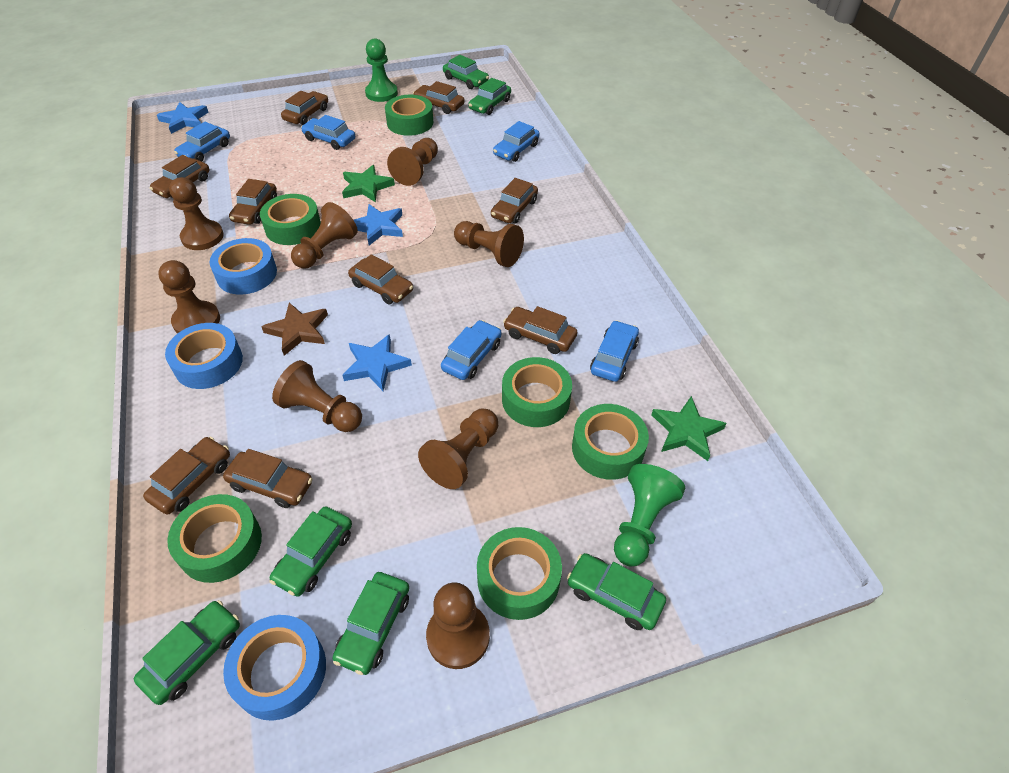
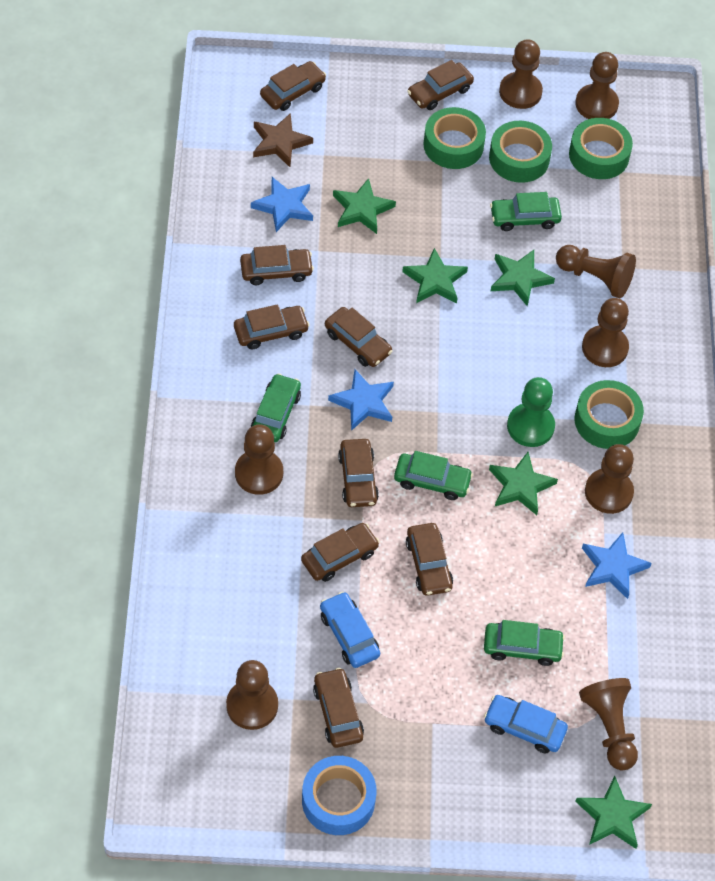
blue car: [174,121,230,162] [301,115,355,150] [441,320,502,380] [493,121,540,162] [590,320,639,382] = 5 -> [320,592,380,668] [484,695,568,753] = 2
blue tape: [165,323,243,389] [209,238,277,295] [223,615,326,721] = 3 -> [302,756,377,835] = 1
green car: [134,600,240,705] [270,506,352,597] [333,572,409,675] [443,55,489,89] [468,78,511,115] [567,553,666,630] = 6 -> [251,373,301,442] [394,451,473,500] [484,620,565,666] [490,192,562,231] = 4
green pawn: [365,39,398,102] [614,464,685,566] = 2 -> [507,377,555,447] = 1
green star: [342,165,395,202] [651,396,727,461] = 2 -> [333,178,396,234] [402,248,468,303] [489,452,558,515] [491,250,555,306] [575,776,652,849] = 5
green tape: [167,494,262,583] [260,194,321,245] [385,95,433,136] [477,527,562,620] [502,357,572,427] [572,404,649,480] = 6 -> [423,107,486,169] [489,121,552,183] [569,118,633,179] [575,380,644,449] = 4

